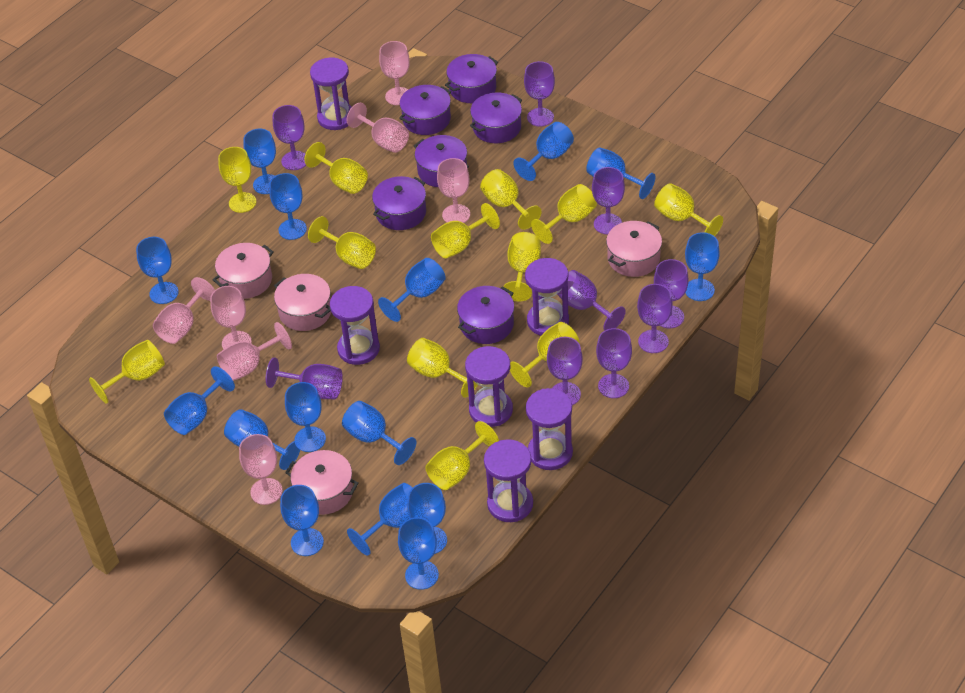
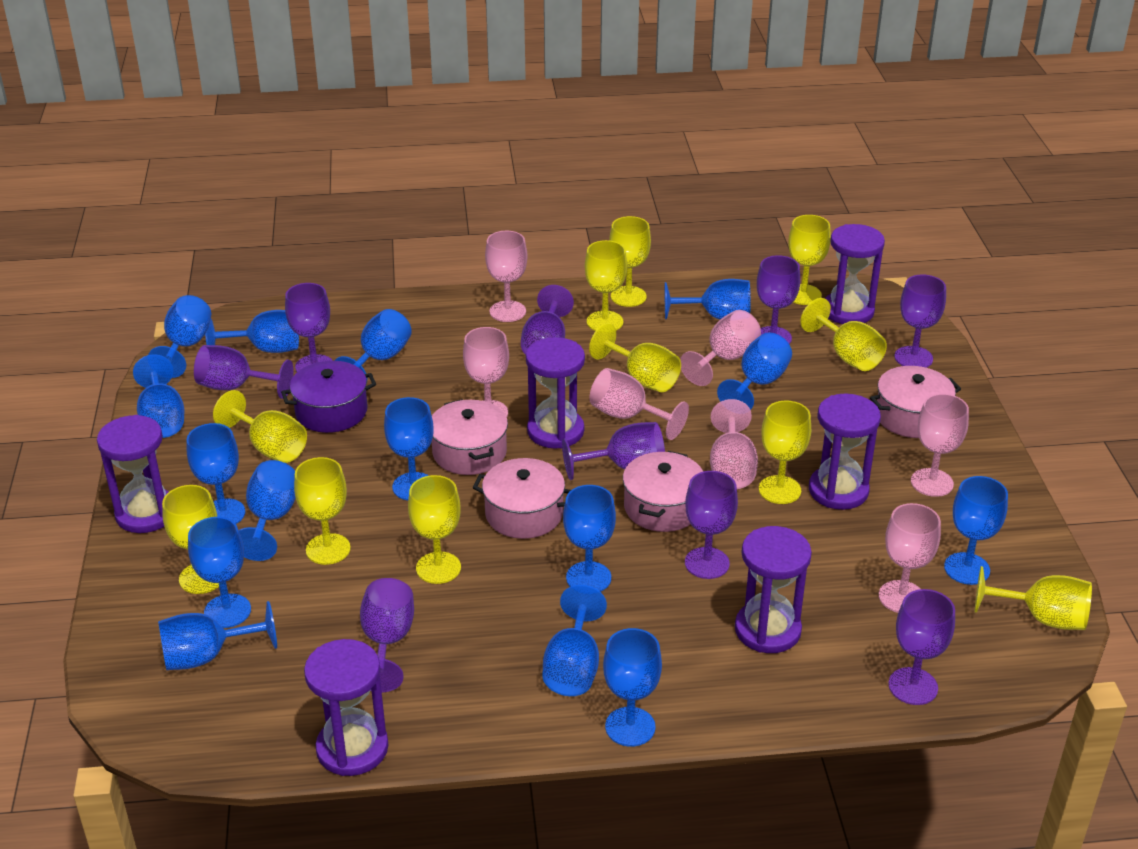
purple pot: [372,176,426,230] [399,85,451,135] [414,135,469,187] [445,54,498,103] [457,286,514,344] [470,92,522,143] = 6 -> [281,361,376,433] = 1
yellow goblet: [89,340,165,404] [218,147,257,213] [304,142,368,194] [308,216,376,269] [407,338,478,398] [425,421,499,490] [431,203,500,258] [480,169,541,230] [503,232,541,302] [510,322,580,387] [531,184,597,244] [654,183,723,236] = 12 -> [162,485,219,594] [213,390,307,463] [294,457,351,565] [408,475,461,584] [585,240,627,331] [589,323,681,392] [609,216,651,307] [759,401,811,504] [788,215,831,305] [800,298,887,371] [975,566,1092,630] = 11

